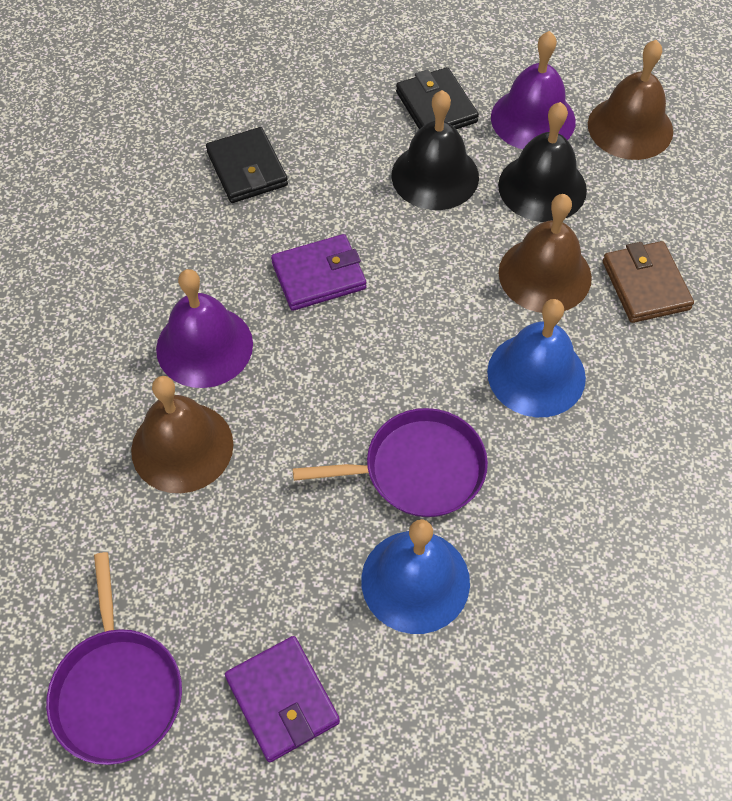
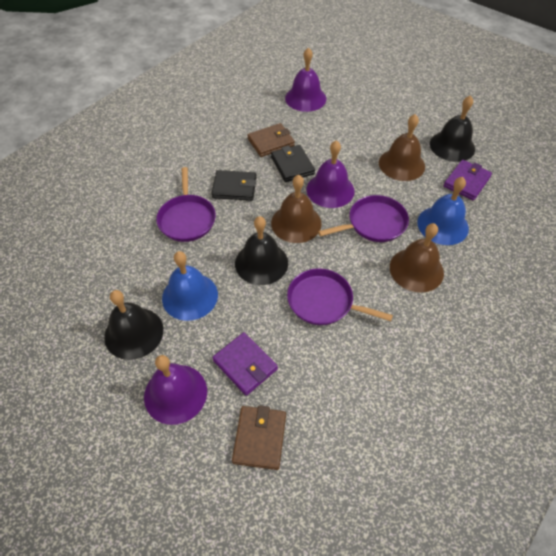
black bell: [392,90,479,210] [498,102,587,222] = 2 -> [104,290,164,360] [235,216,288,285] [430,95,475,162] = 3
brown wallet: [603,241,694,323] = 1 -> [232,405,286,470] [247,123,295,157] = 2
purple bell: [156,269,253,388] [491,31,575,149] = 2 -> [144,355,207,425] [285,47,326,112] [307,140,355,208] = 3
purple pan: [46,552,182,765] [293,408,488,517] = 2 -> [156,167,216,242] [287,269,393,325] [318,195,409,242] = 3

